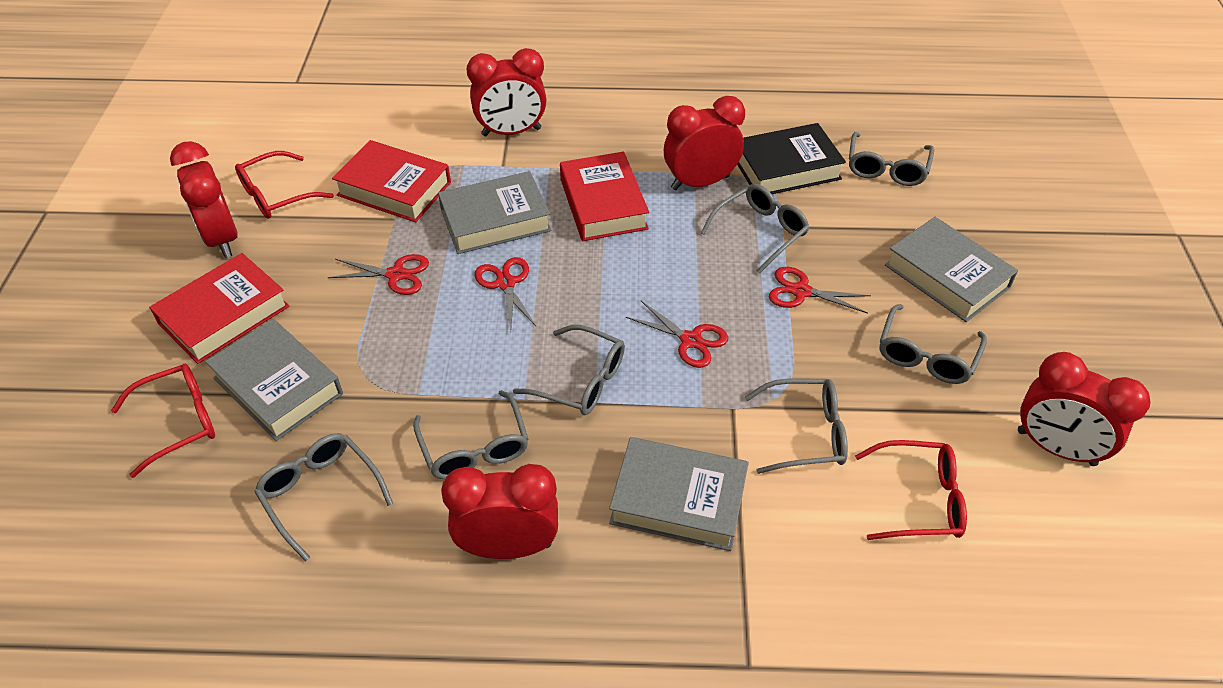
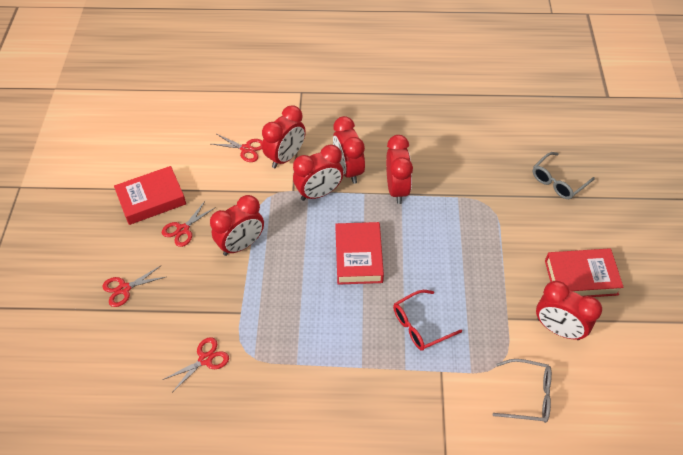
black book: [737,123,846,194] = 1 -> none = 0
grey book: [205,319,343,441] [438,171,551,254] [609,437,749,551] [885,217,1018,322] = 4 -> none = 0
grey glasses: [254,433,393,561] [413,390,528,480] [513,325,625,415] [701,184,809,274] [745,378,848,474] [849,132,934,186] [880,304,987,384] = 7 -> [493,359,552,423] [533,152,595,199] = 2
red clock: [170,141,238,258] [441,464,558,559] [467,48,546,136] [664,96,745,190] [1018,352,1151,466] = 5 -> [210,195,264,256] [262,105,306,168] [293,144,344,201] [333,116,365,184] [386,135,413,204] [536,281,602,340] = 6
red glasses: [111,364,215,478] [235,151,334,219] [855,440,967,540] = 3 -> [393,290,462,351] = 1

